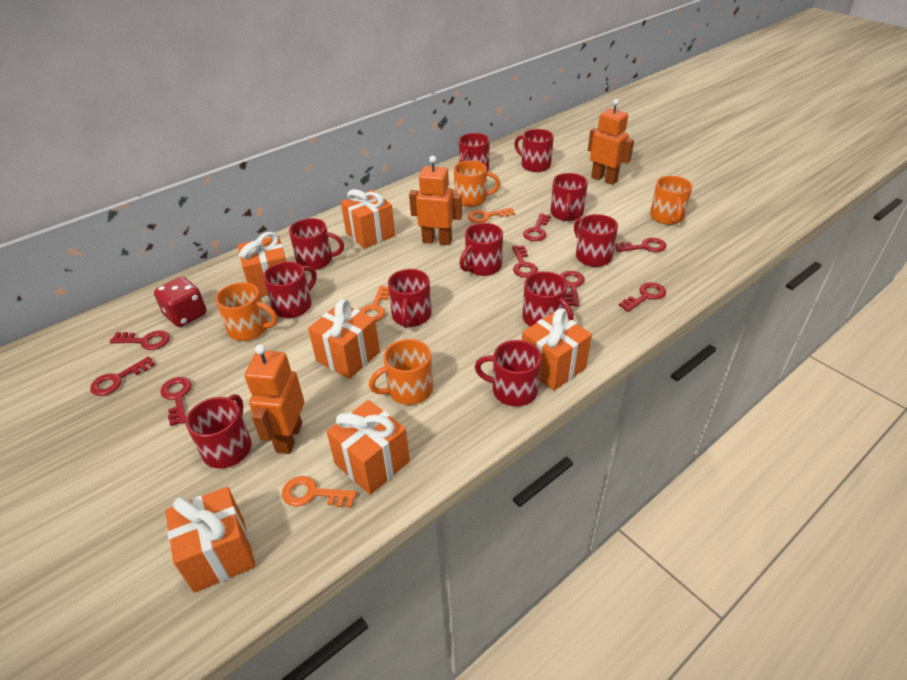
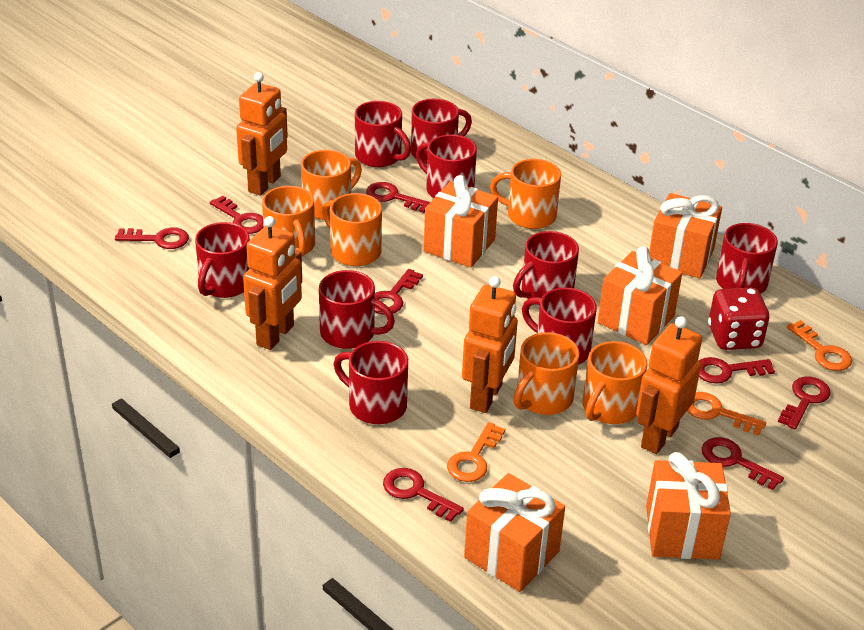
orange gift: [165,487,255,593] [238,232,287,297] [308,299,380,379] [326,400,410,495] [341,189,395,249] [522,308,592,391] = 6 -> [424,175,498,268] [464,473,565,592] [598,246,682,345] [646,452,731,560] [649,193,722,278] = 5
orange mug: [215,282,278,341] [369,339,433,405] [454,161,500,207] [650,176,692,225] = 4 -> [262,186,315,257] [301,150,362,220] [322,193,382,266] [490,159,561,229] [513,332,579,415] [582,341,647,424] = 6
orange robot: [244,344,304,454] [409,156,462,245] [588,99,634,185] = 3 -> [236,72,288,196] [243,216,302,350] [462,276,518,413] [636,316,702,454] = 4
red mug: [186,394,252,469] [263,262,317,318] [289,218,344,270] [388,269,432,328] [459,133,490,171] [459,223,503,276] [475,340,542,406] [514,129,554,172] [522,271,573,327] [550,173,588,221] [574,214,618,267] = 11 -> [195,222,250,298] [319,270,395,349] [334,341,408,424] [355,101,411,167] [411,99,472,164] [416,135,477,198] [513,231,579,305] [522,287,597,365] [716,223,778,294] = 9

